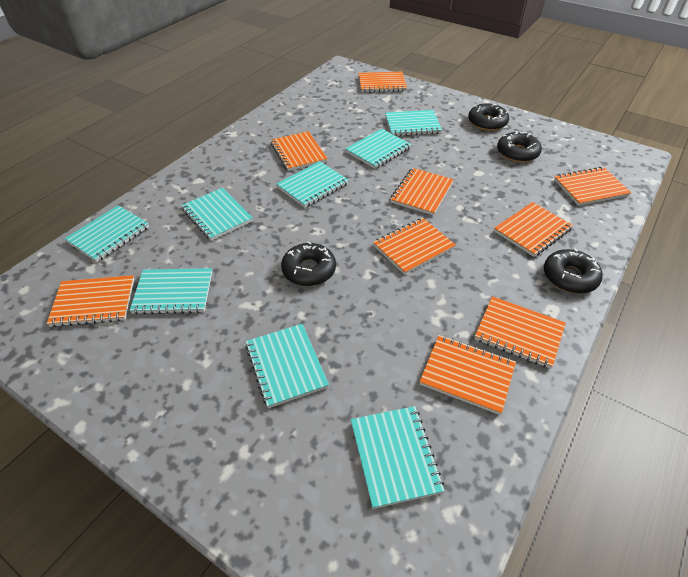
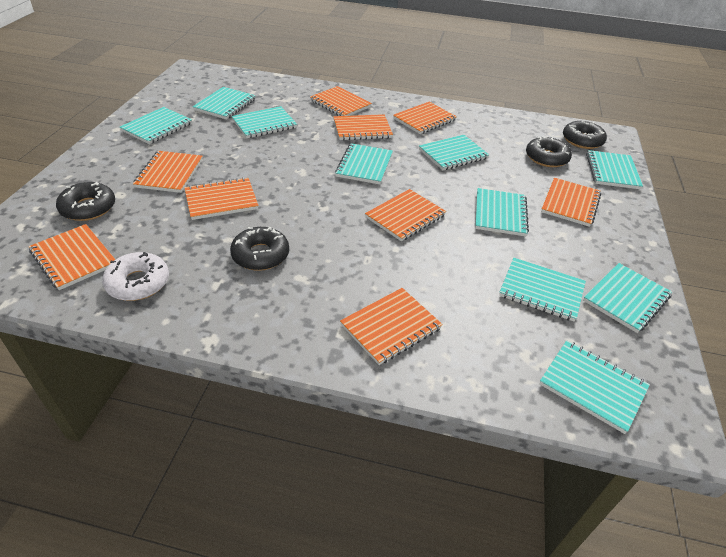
turquoise notebook: [65,205,149,262] [129,268,212,314] [181,188,253,241] [245,324,329,408] [276,161,349,208] [345,129,412,169] [351,406,445,509] [385,110,442,136] = 8 -> [120,107,192,144] [193,87,256,120] [231,106,297,138] [335,143,393,184] [419,135,489,170] [475,188,529,236] [499,258,586,322] [539,340,650,434] [583,263,672,333] [586,150,643,189] = 10
white donut: none = 0 -> [102,252,169,301] = 1

